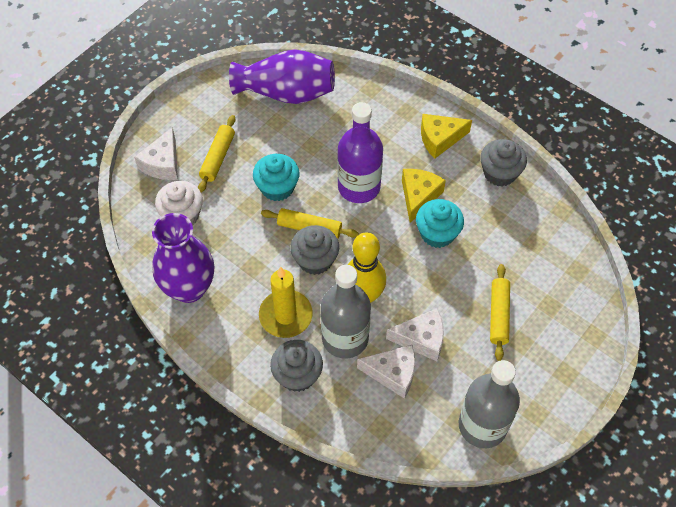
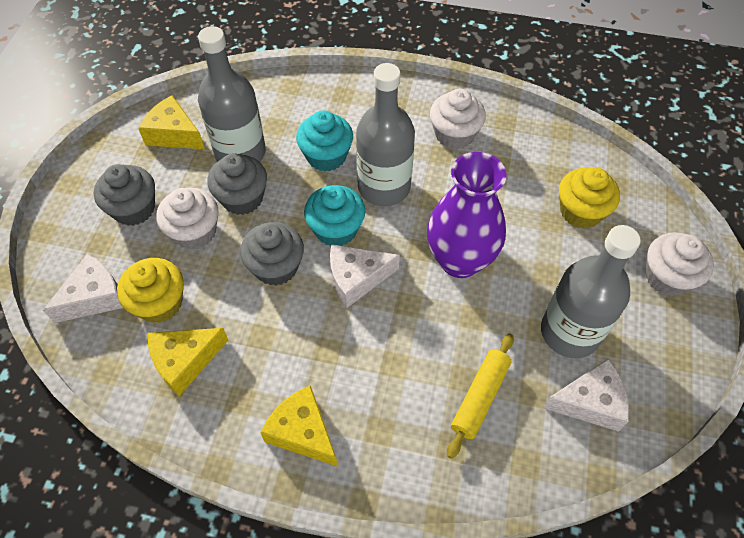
grey bottle: [321,265,371,359] [459,360,520,448] = 2 -> [198,26,266,162] [356,63,415,206] [541,225,641,358] = 3
purple bottle: [337,102,383,203] = 1 -> none = 0
purple vase: [152,213,214,303] [229,49,335,104] = 2 -> [427,152,506,278] = 1
white cupcake: [155,181,203,225] = 1 -> [156,188,218,250] [430,89,486,149] [645,232,714,297] = 3
yellow bowling pin: [348,232,386,303] = 1 -> none = 0
yellow candle: [259,267,313,338] = 1 -> none = 0
yellow cheese: [402,169,446,223] [421,114,472,158] = 2 -> [139,95,205,149] [148,328,228,396] [260,385,338,467] = 3
yellow cupcake: none = 0 -> [117,258,184,323] [559,167,620,229] = 2
yellow rolling pin: [198,115,235,193] [261,208,359,239] [490,264,510,361] = 3 -> [447,334,514,459] = 1

